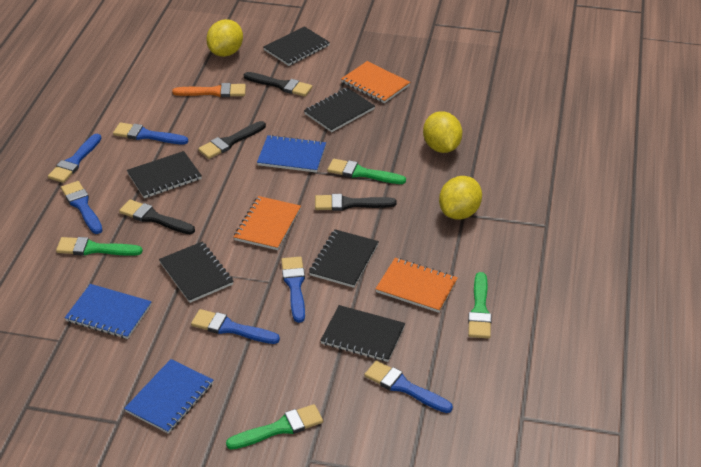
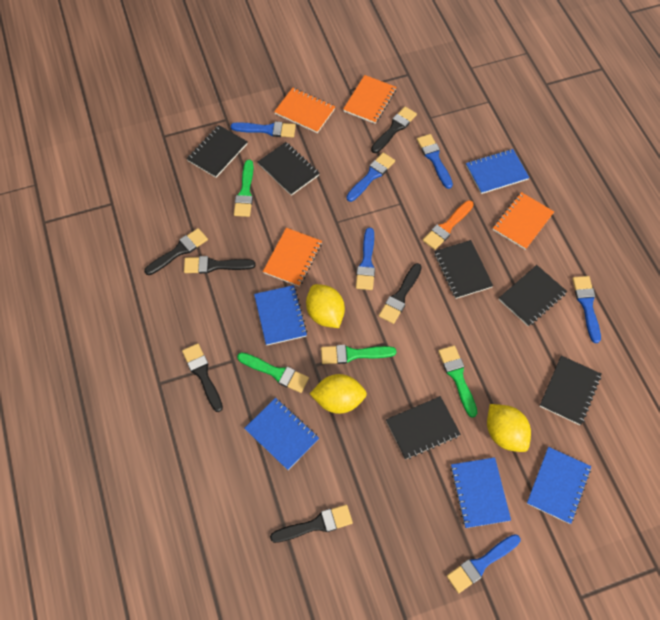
black brush: [119,199,195,234] [198,121,266,159] [244,72,312,96] [315,194,397,211] = 4 -> [144,228,208,275] [182,343,223,412] [184,256,256,274] [270,505,353,543] [371,107,417,153] [379,263,422,324] = 6
blue notebook: [65,284,152,339] [124,359,213,434] [257,135,326,173] = 3 -> [244,398,319,470] [254,285,307,346] [450,457,511,528] [466,149,530,194] [527,447,591,524] = 5
orange notebook: [234,196,301,250] [341,61,410,103] [376,258,458,313] = 3 -> [263,228,322,287] [274,87,336,133] [343,75,396,124] [493,192,554,250] = 4

